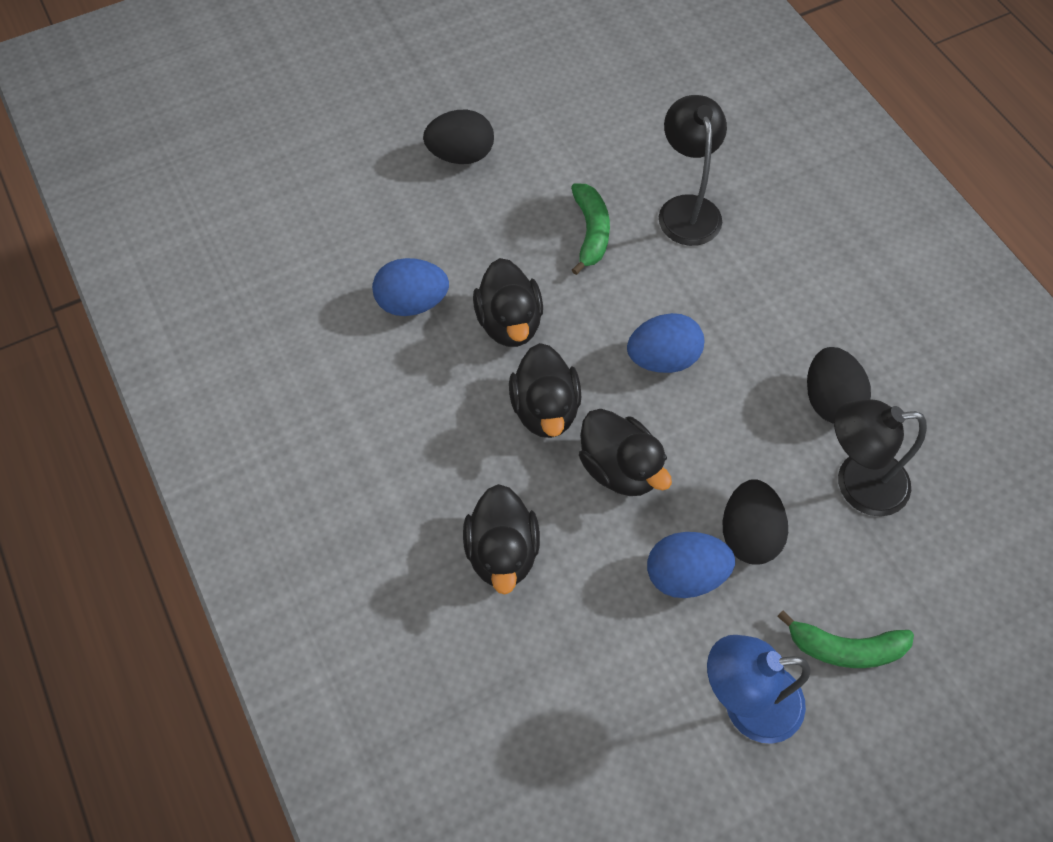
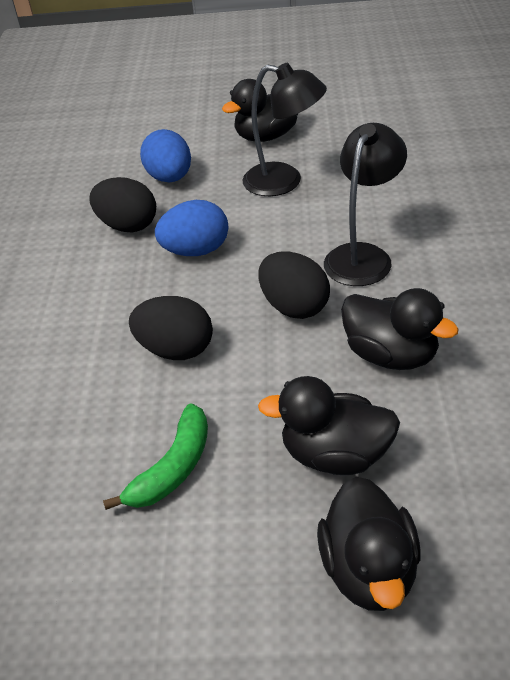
blue egg: [372,258,449,316] [627,313,704,373] [647,532,735,598] = 3 -> [140,129,191,182] [155,200,228,256] = 2
blue lamp: [707,635,810,744] = 1 -> none = 0
green banana: [571,183,610,275] [777,611,914,668] = 2 -> [103,403,208,510] = 1

